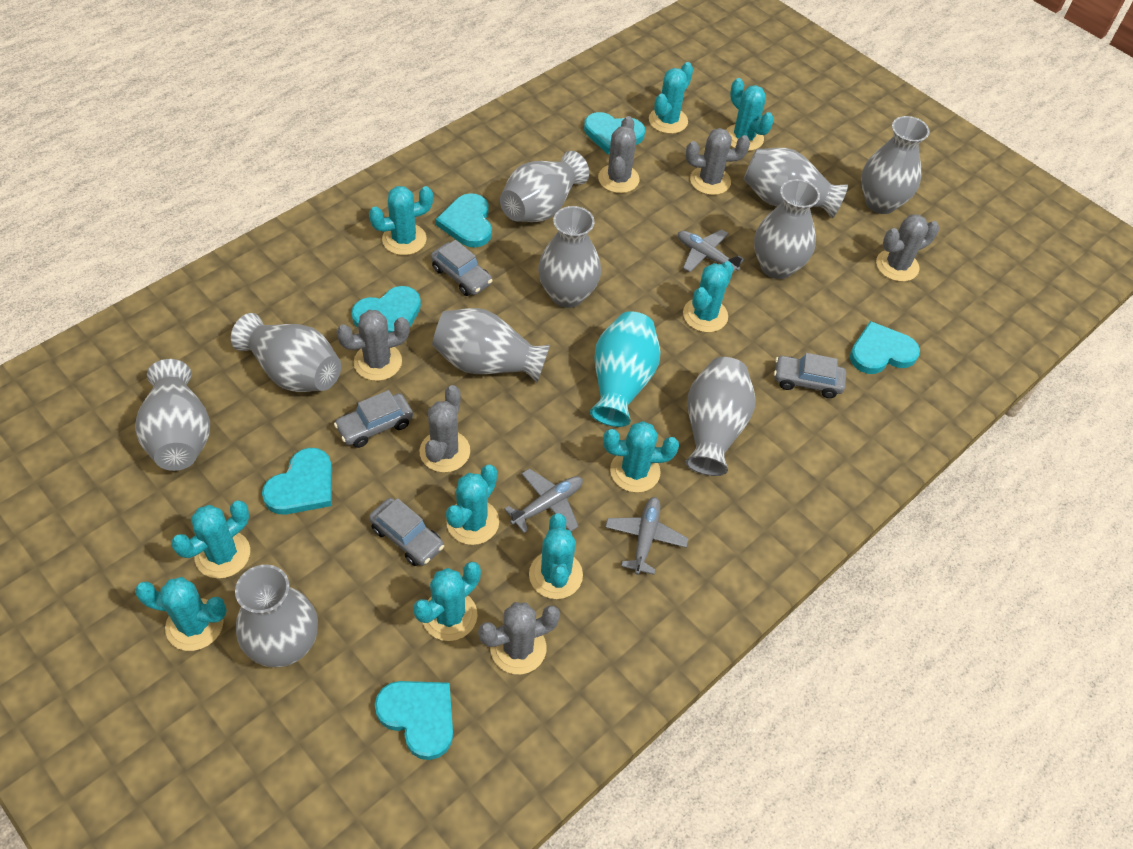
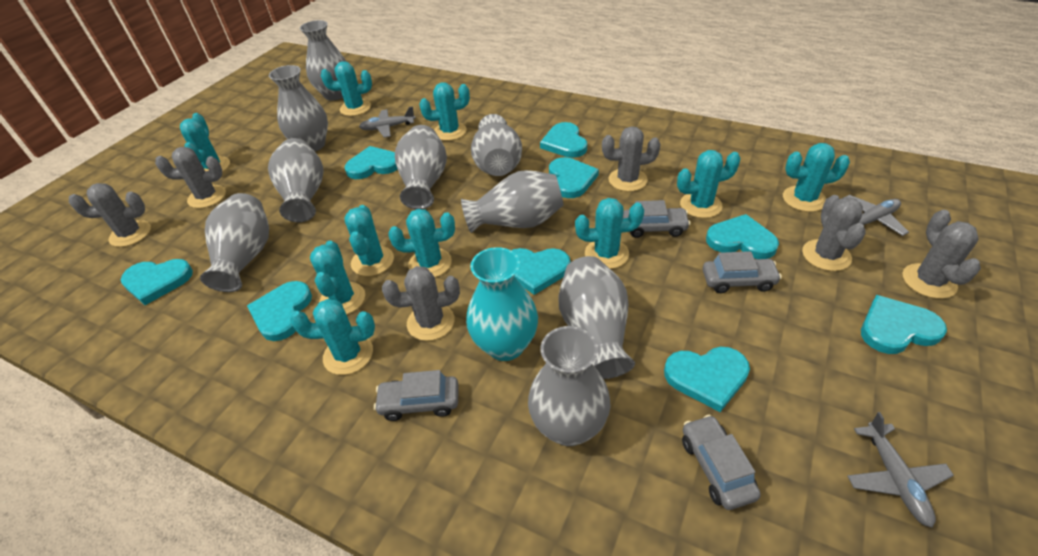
grey vase: [135,359,210,471] [231,313,341,392] [235,565,318,667] [432,308,550,383] [500,151,589,222] [538,206,601,308] [685,357,755,476] [744,148,848,218] [754,179,820,279] [861,116,930,214] = 10 -> [200,193,269,292] [268,138,324,222] [269,65,328,151] [300,20,346,101] [395,125,447,209] [461,170,564,233] [471,114,522,176] [528,326,611,446] [558,256,635,379] = 9
turquoise heart: [262,448,332,515] [351,286,421,333] [375,681,453,760] [436,193,492,247] [584,112,645,154] [850,321,920,374] = 6 -> [121,259,193,305] [247,281,312,341] [344,146,398,179] [511,248,570,295] [540,122,587,158] [549,157,599,198] [664,347,750,412] [706,214,779,259] [861,295,947,354] = 9

